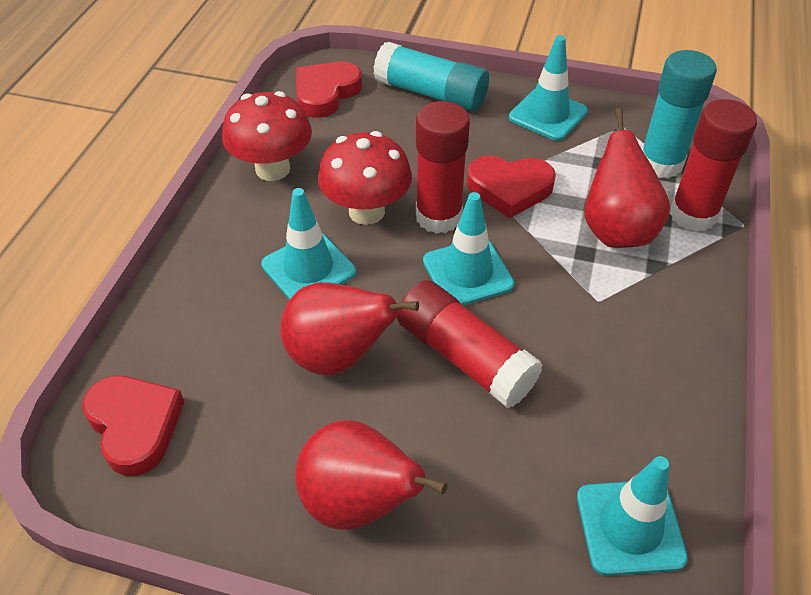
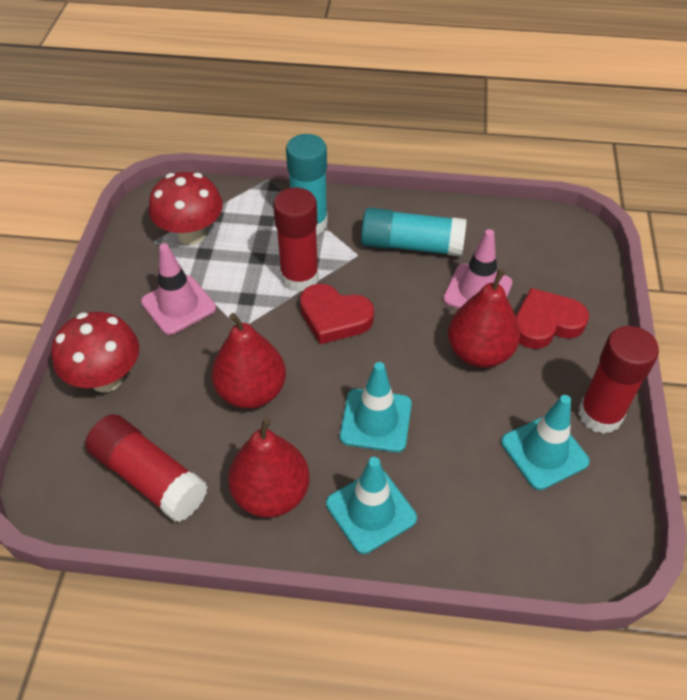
pink traffic cone: none = 0 -> [141,243,216,335] [443,229,512,309] = 2
red heart: [82,376,184,476] [296,62,362,118] [467,156,556,218] = 3 -> [300,284,374,344] [516,288,589,349] = 2
turquoise traffic cone: [261,188,356,300] [423,192,514,306] [509,35,588,141] [577,456,688,576] = 4 -> [326,457,417,554] [340,362,412,452] [501,395,590,490] = 3

